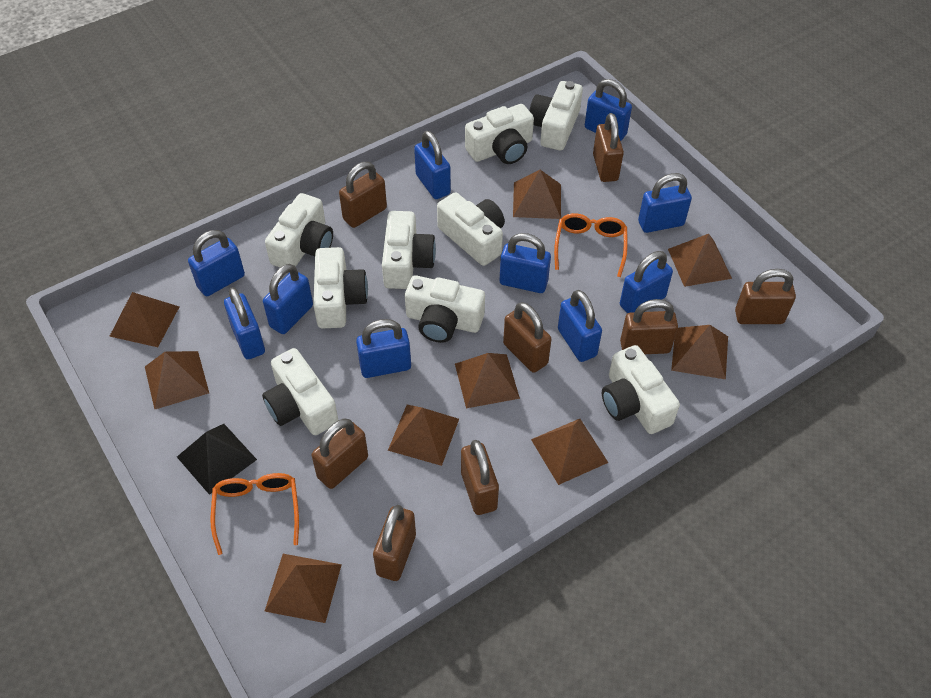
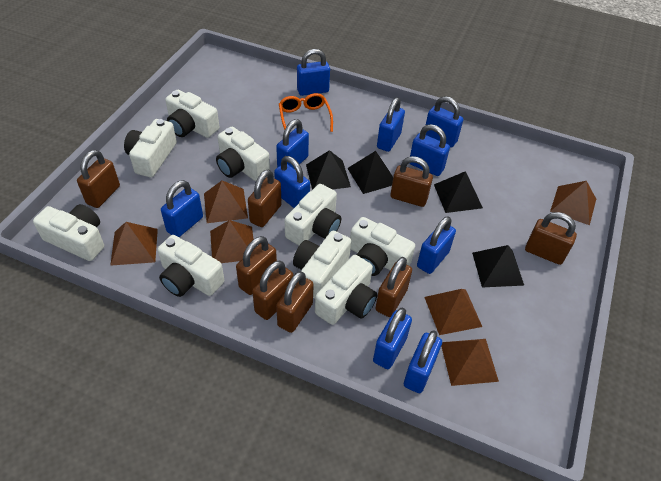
black pyramid: [177,424,257,495] = 1 -> [306,150,351,190] [347,151,393,194] [434,171,483,213] [472,245,524,287] = 4
brown pyramid: [109,292,180,347] [145,351,209,409] [265,554,342,623] [388,405,459,466] [455,353,520,408] [513,170,561,219] [531,419,608,485] [668,234,732,287] [671,325,728,379] = 9 -> [110,222,158,266] [204,180,248,223] [210,220,253,263] [424,289,482,335] [441,339,499,386] [550,181,596,225] = 6
orange glasses: [211,473,299,555] [554,213,628,277] = 2 -> [279,93,333,132] = 1

